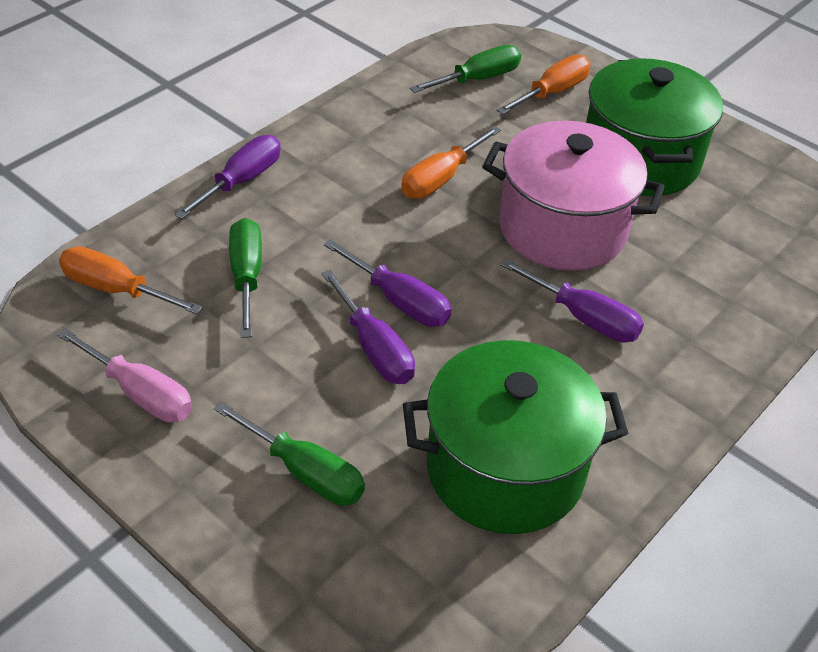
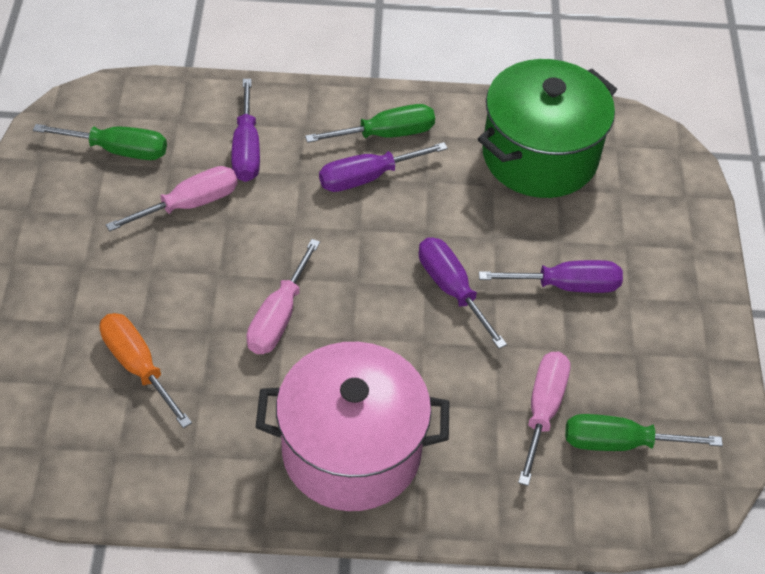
green pot: [403,340,628,534] [586,58,723,196] = 2 -> [478,59,617,198] = 1
orange screwdriver: [59,247,203,314] [401,126,501,199] [496,54,591,115] = 3 -> [100,313,192,428] = 1
pink screwdriver: [57,328,192,423] = 1 -> [106,166,238,232] [246,239,320,354] [518,352,570,486] = 3

